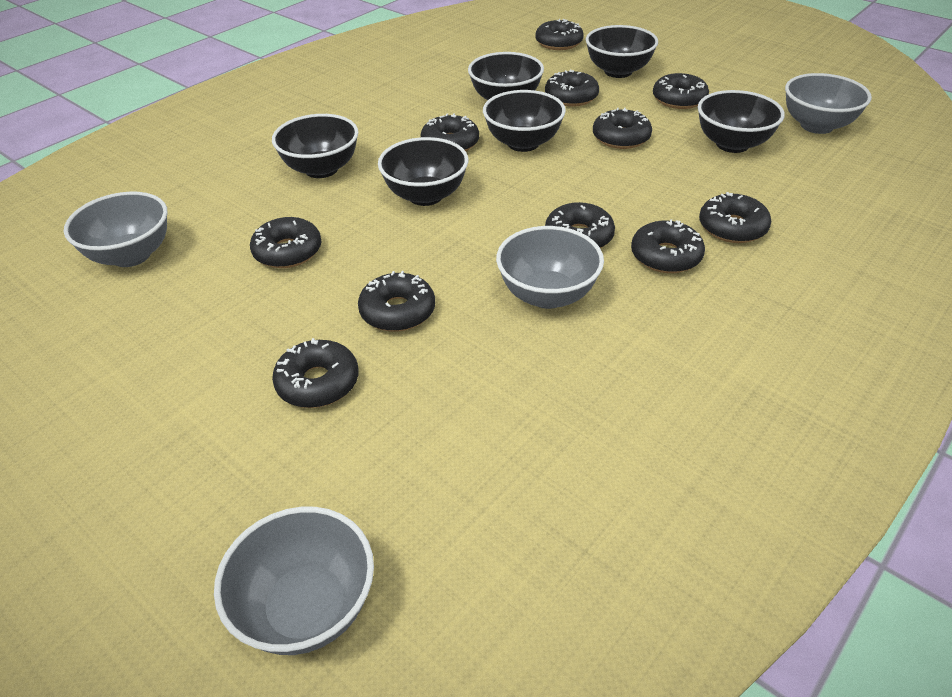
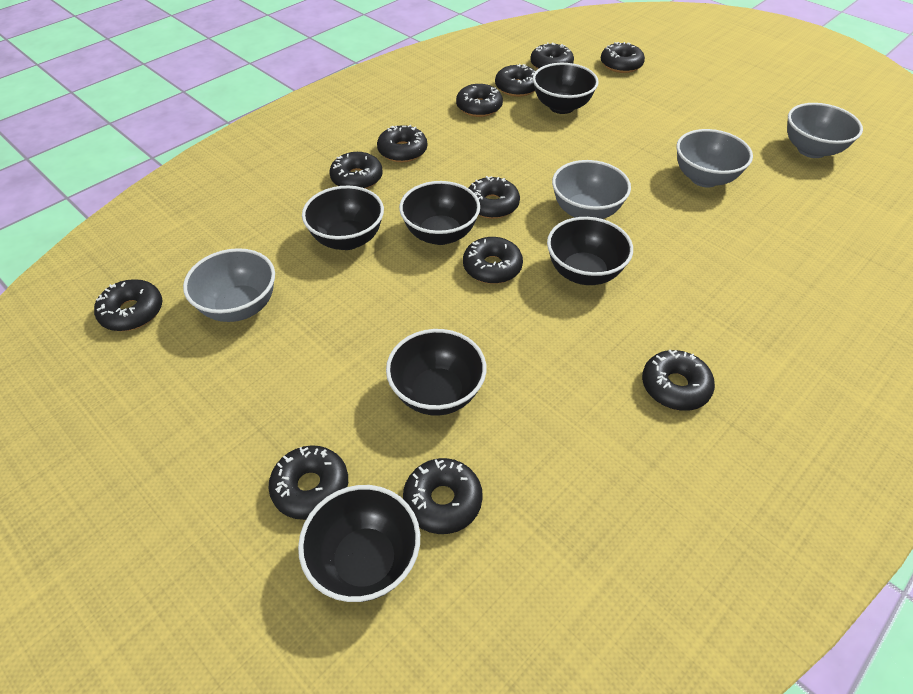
black donut: [250,217,322,268] [272,338,358,408] [358,271,435,332] [421,113,479,151] [535,19,584,50] [545,70,599,107] [545,202,615,248] [593,108,652,149] [631,219,705,273] [653,73,709,109] [699,192,771,243] = 11 -> [94,279,162,331] [269,445,348,520] [330,152,383,189] [377,125,427,162] [403,458,483,534] [456,84,503,117] [463,237,523,284] [469,176,520,219] [495,64,535,97] [530,42,574,69] [601,42,645,73] [642,350,715,411] = 12

